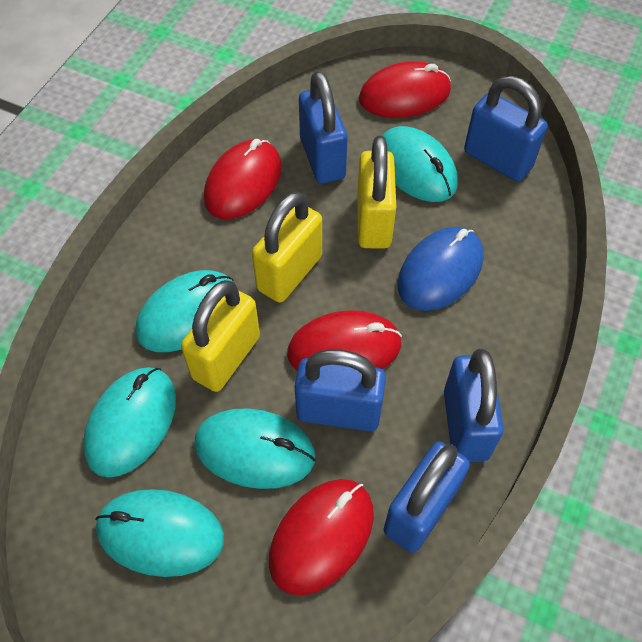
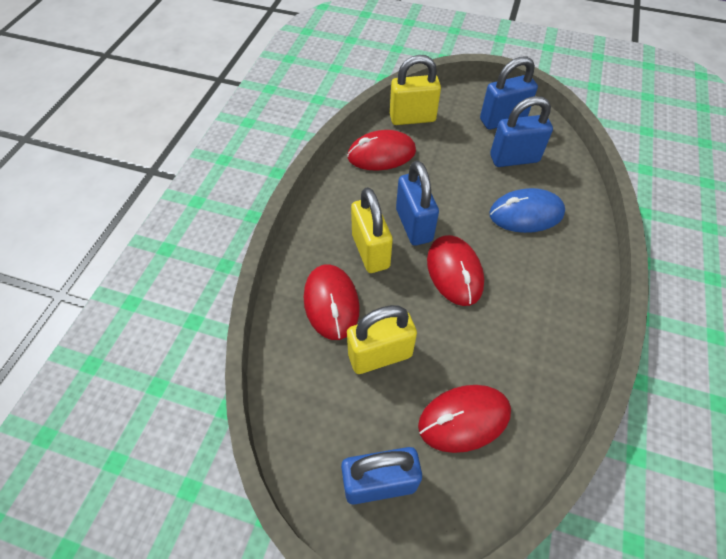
blue padlock: [295,349,386,431] [299,71,348,184] [384,442,470,553] [444,349,504,462] [464,76,548,181] = 5 -> [341,447,422,505] [396,160,439,246] [480,57,538,130] [490,96,553,167] = 4
turquoise mouse: [83,367,176,478] [95,489,224,577] [136,270,233,352] [194,408,315,489] [381,126,458,202] = 5 -> none = 0

